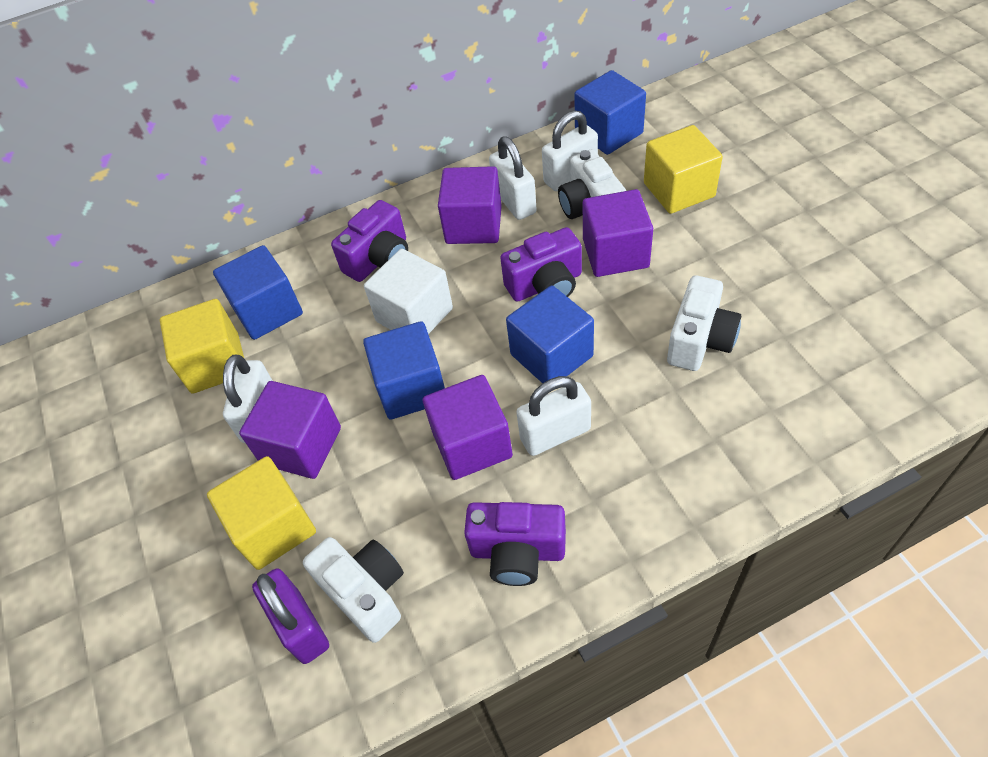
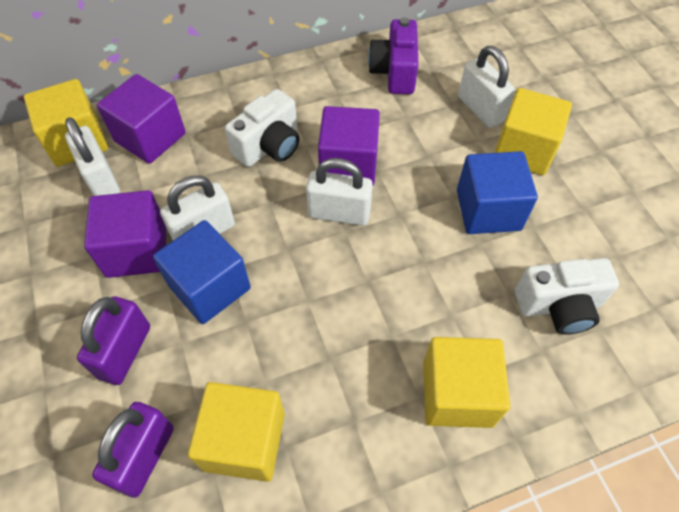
blue cube: [213,245,303,340] [363,321,445,420] [506,286,594,383] [574,70,646,155] = 4 -> [153,220,251,324] [457,151,538,234] = 2
purple camera: [331,200,408,282] [464,502,566,586] [500,227,582,302] = 3 -> [368,17,418,94] = 1
purple cube: [239,381,341,479] [423,375,513,480] [438,166,502,244] [583,189,653,277] = 4 -> [84,190,166,278] [97,74,186,164] [318,106,380,185] = 3
purple padlock: [252,568,329,664] = 1 -> [77,296,150,385] [92,402,174,498] = 2
white camera: [303,537,404,643] [558,149,626,219] [667,275,741,371] = 3 -> [225,89,299,167] [515,258,619,335] = 2
white cube: [364,249,453,334] = 1 -> none = 0
yellow cube: [160,299,244,394] [207,456,316,570] [644,125,723,214] = 3 -> [24,79,108,167] [188,382,285,482] [423,337,510,428] [494,88,572,175] = 4

